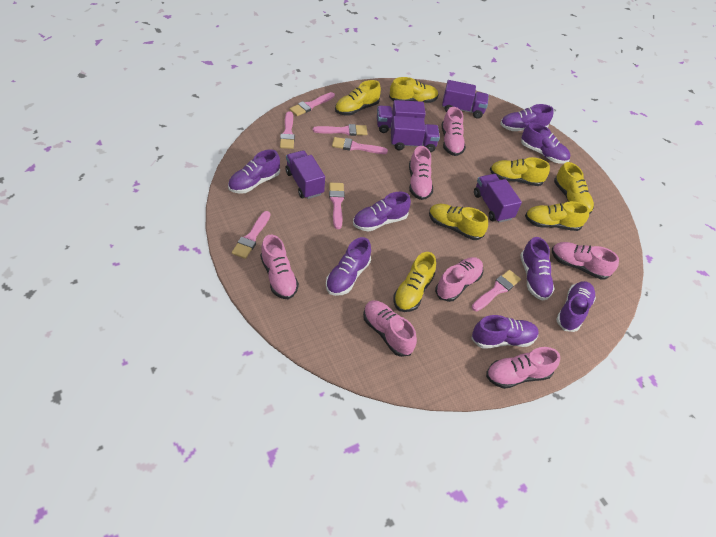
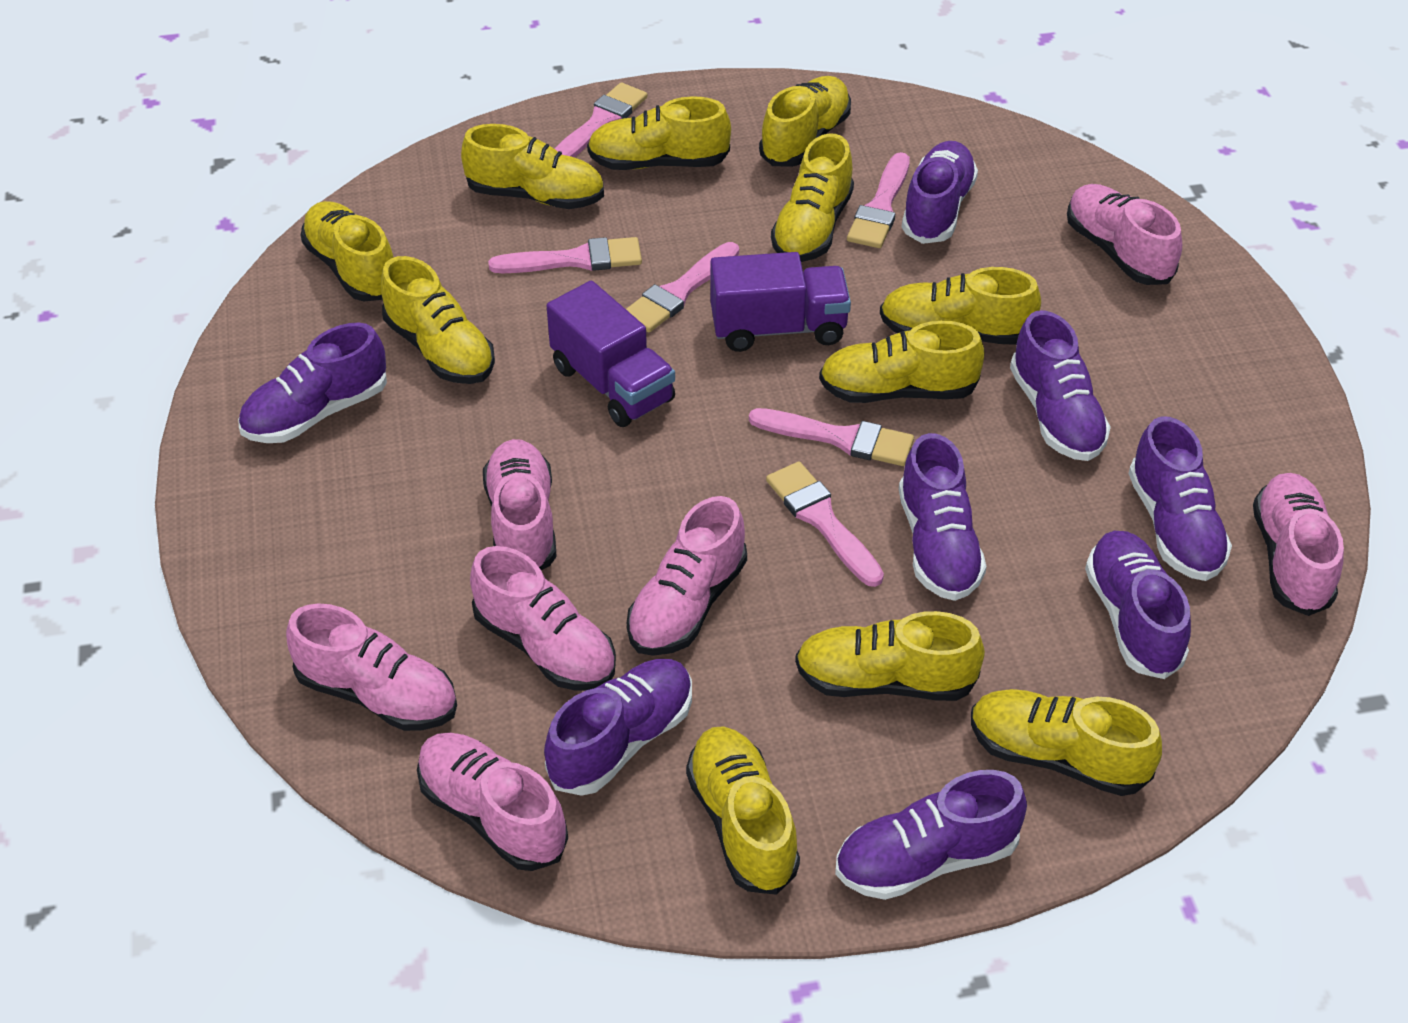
pink brush: [232,211,270,259] [280,111,295,149] [290,92,335,116] [313,124,367,136] [329,183,345,229] [332,137,388,154] [472,270,521,311] = 7 -> [488,237,642,273] [554,82,647,158] [626,242,739,332] [749,408,914,466] [766,461,884,587] [847,152,910,248] = 6
purple truck: [285,150,325,199] [377,100,426,133] [391,116,440,152] [442,80,489,119] [474,174,522,223] = 5 -> [547,281,675,427] [710,252,851,352] = 2
yellow shoe: [335,80,381,116] [389,77,439,103] [393,252,436,312] [429,204,488,240] [490,157,550,186] [525,201,590,231] [554,162,594,214] = 7 -> [300,201,394,301] [381,256,495,384] [461,124,604,209] [587,96,731,170] [686,726,800,895] [759,76,851,167] [771,133,854,262] [795,611,985,701] [819,321,984,403] [880,267,1041,345] [971,689,1162,796] = 11

